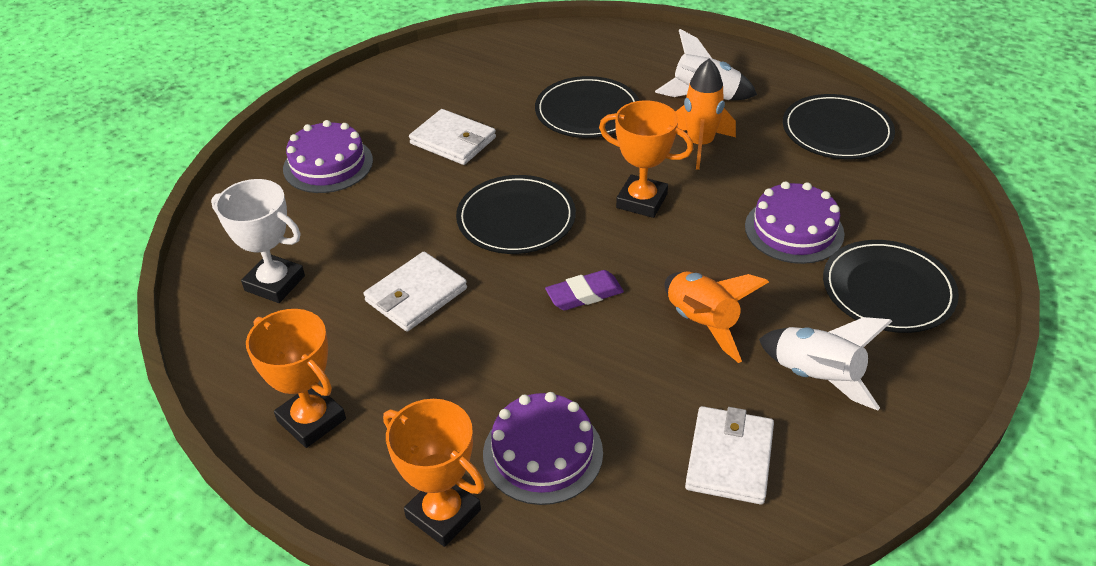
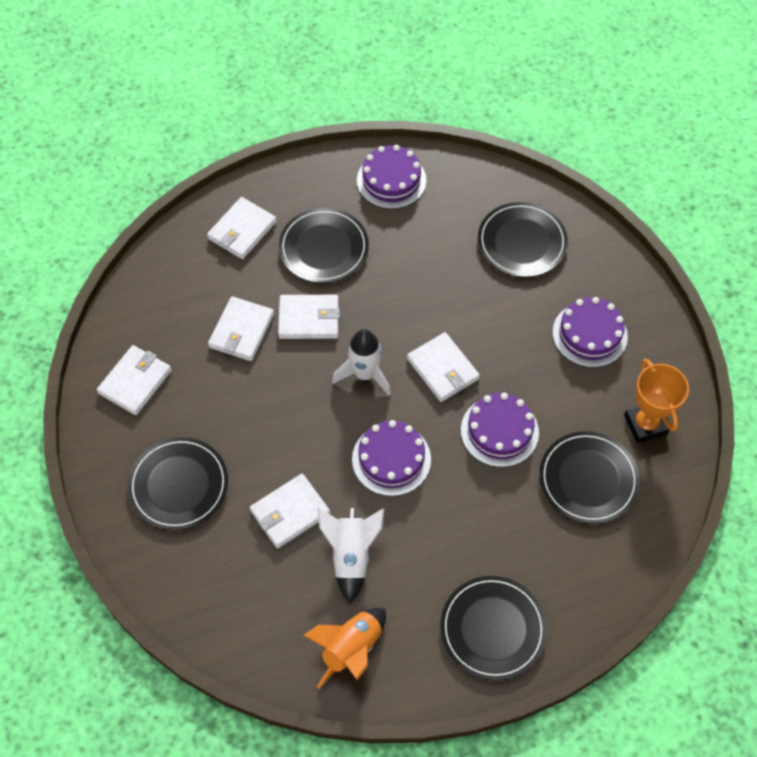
black plate: [456,175,576,254] [535,76,640,138] [783,94,895,159] [823,240,959,333] = 4 -> [128,437,228,530] [279,208,369,283] [440,576,547,681] [478,202,568,277] [539,431,640,524] = 5
orange rocket: [664,272,769,363] [675,59,736,170] = 2 -> [303,608,386,689] = 1
orange trophy: [246,309,346,448] [383,399,485,547] [599,100,693,218] = 3 -> [624,359,689,443] = 1
purple cake: [283,120,373,193] [483,392,603,505] [745,181,845,264] = 3 -> [352,420,431,496] [357,145,426,209] [461,393,539,467] [552,297,628,367] = 4
purple eraser: [545,270,624,310] = 1 -> none = 0
white trophy: [211,179,305,303] = 1 -> none = 0
white wallet: [364,252,467,332] [409,109,496,165] [685,406,774,505] = 3 -> [97,345,172,415] [207,197,277,259] [208,296,274,361] [250,474,330,548] [278,295,340,339] [407,332,480,402] = 6

